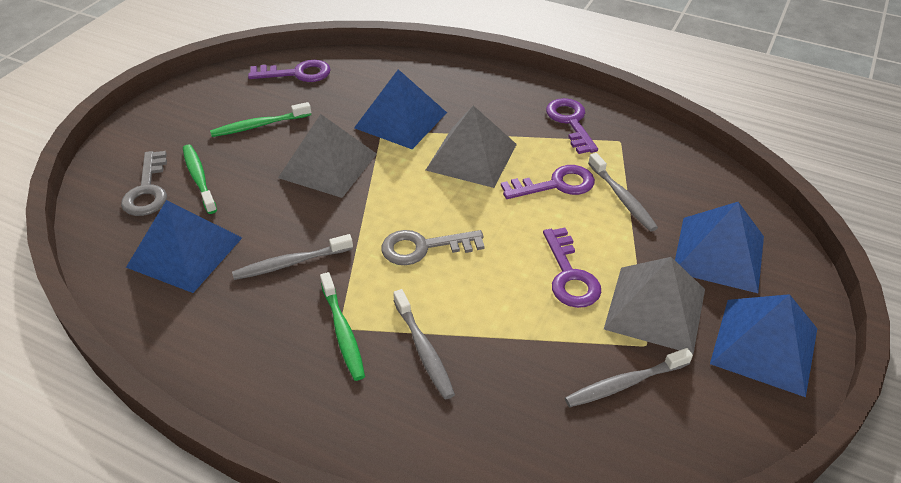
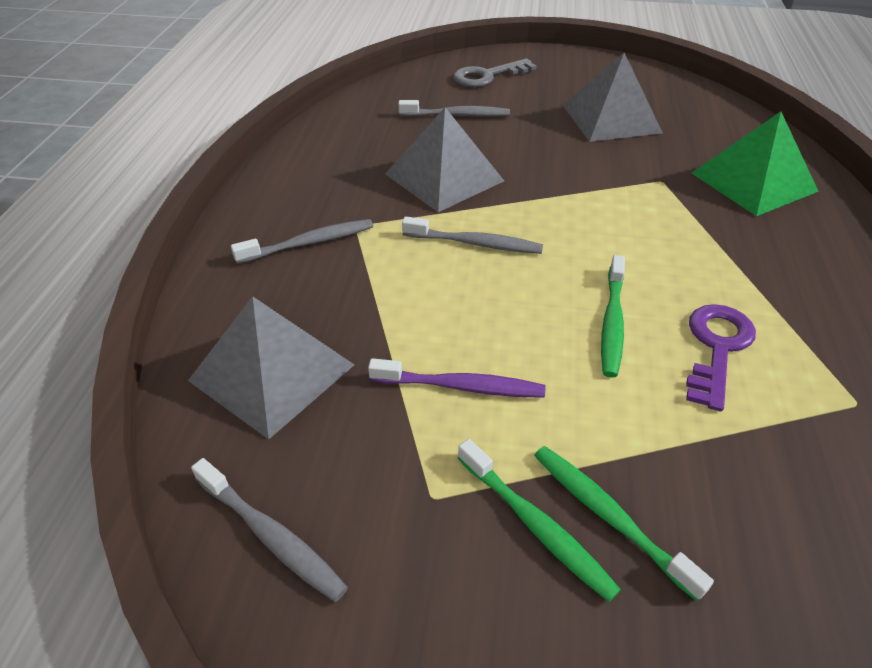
blue pyramid: [126,200,242,293] [354,69,447,149] [675,202,764,293] [710,294,817,397] = 4 -> none = 0
green pyramid: none = 0 -> [692,112,819,216] = 1
grey key: [121,151,167,216] [381,230,485,265] = 2 -> [453,58,537,87] = 1
purple key: [248,60,331,82] [501,165,595,199] [543,228,601,308] [546,98,598,154] = 4 -> [686,304,756,411] = 1
purple toothbrush: none = 0 -> [368,358,545,398] = 1

